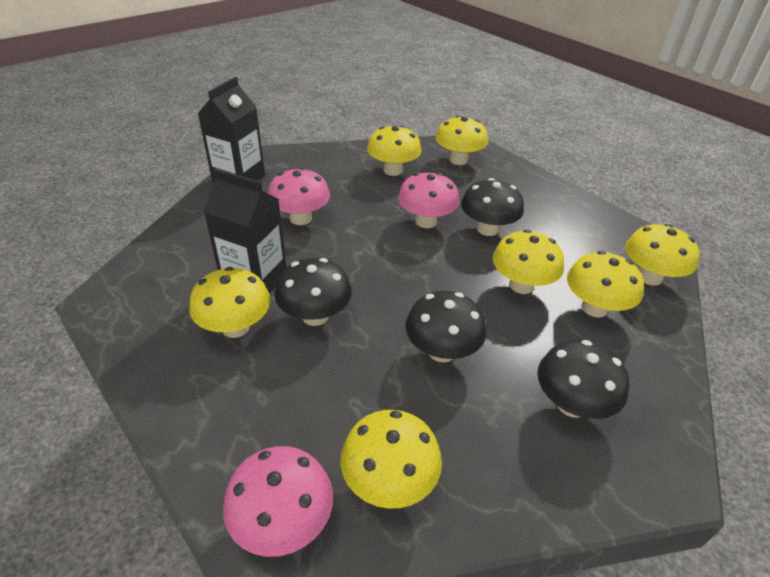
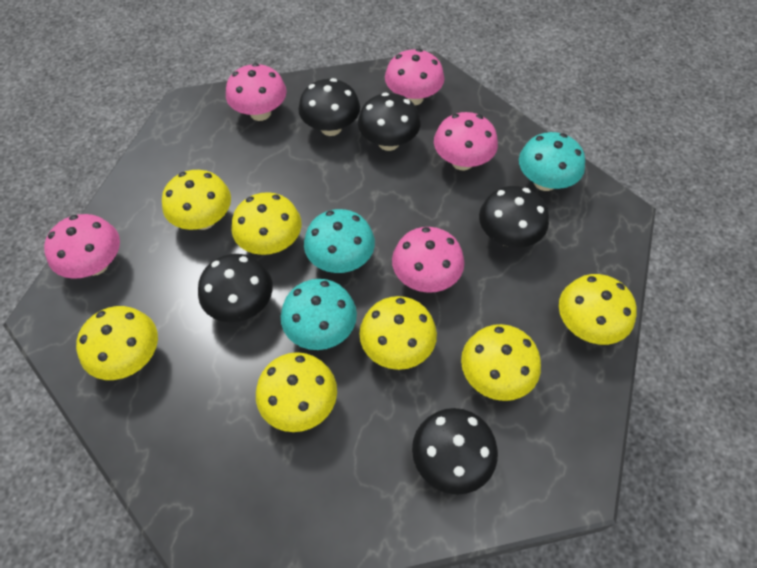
black carton: [198,77,265,183] [204,168,287,294] = 2 -> none = 0
black mushroom: [275,258,352,326] [405,291,487,363] [461,178,524,236] [537,340,629,419] = 4 -> [198,254,273,322] [298,78,360,136] [358,92,420,151] [412,408,498,495] [479,186,549,247] = 5
pink mushroom: [223,446,333,557] [268,168,330,225] [398,173,460,228] = 3 -> [44,214,120,279] [226,63,287,121] [385,49,444,105] [392,227,464,293] [434,112,498,171] = 5
turquoise mushroom: none = 0 -> [281,279,357,350] [304,209,375,273] [519,132,585,191] = 3

